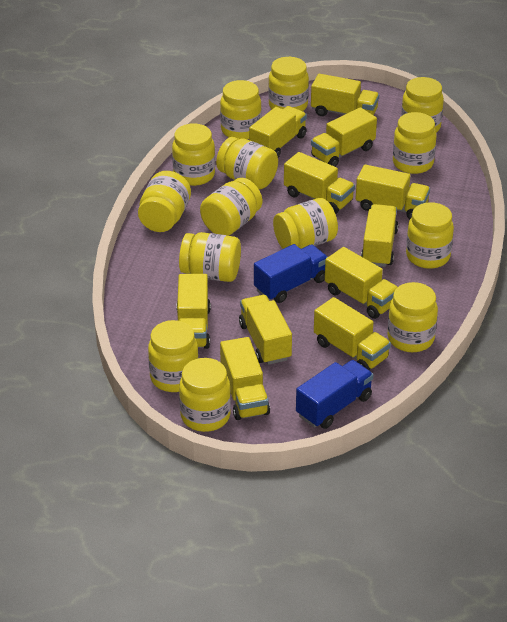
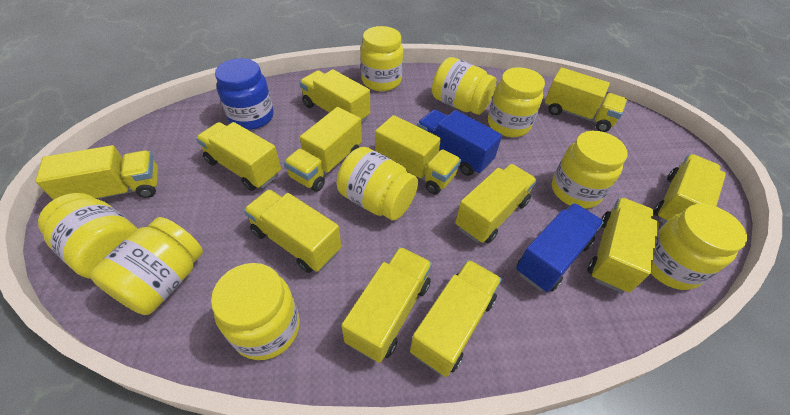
blue jar: none = 0 -> [215,58,274,130] = 1
yellow jar: [138,171,191,232] [148,320,199,392] [172,123,215,186] [179,232,241,282] [179,358,231,432] [200,178,262,236] [216,137,278,189] [220,80,261,139] [268,57,309,111] [273,198,338,249] [387,282,438,352] [393,112,436,174] [401,77,444,133] [406,202,454,269] = 14 -> [38,193,137,279] [90,217,203,315] [211,263,300,360] [337,147,418,221] [361,26,403,91] [432,57,497,115] [488,67,545,137] [552,131,628,209] [651,204,747,290] = 9
yellow truck: [176,274,211,349] [220,337,270,420] [239,295,292,365] [249,106,307,158] [284,152,355,214] [311,74,379,116] [311,107,377,167] [314,297,391,371] [325,247,397,319] [356,164,430,219] [361,204,398,267] = 11 -> [35,145,158,200] [196,122,281,191] [244,189,341,273] [284,107,362,192] [299,69,370,123] [341,247,432,363] [375,115,461,195] [410,260,502,377] [455,164,537,243] [545,67,627,132] [587,198,659,293] [653,154,726,224] = 12

